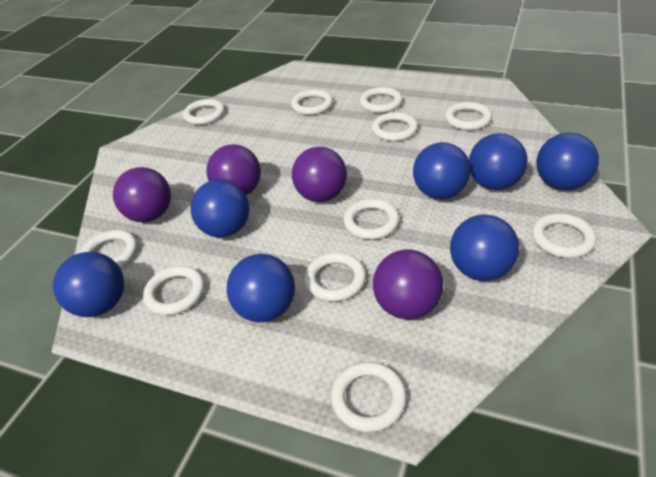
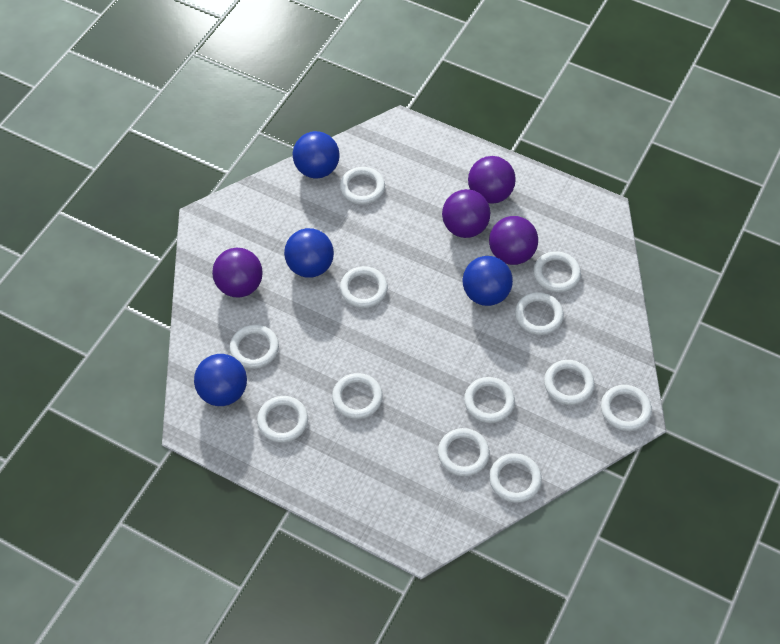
blue ball: [53,252,124,317] [190,179,249,238] [227,254,295,322] [413,142,471,199] [450,215,519,281] [469,133,528,190] [536,133,599,190] = 7 -> [194,354,247,406] [284,228,334,278] [293,131,340,178] [463,256,513,306] = 4
white ring: [81,230,137,267] [143,266,205,315] [183,99,225,125] [291,89,333,115] [304,253,366,302] [331,362,407,432] [344,199,400,240] [360,87,403,113] [372,112,418,141] [445,102,492,130] [532,213,596,258] = 11 -> [229,325,279,369] [257,396,308,443] [332,373,383,419] [340,167,385,205] [340,266,388,308] [438,428,490,476] [464,377,515,423] [489,453,542,503] [515,292,564,335] [533,251,581,293] [544,360,594,405] [601,385,652,431] = 12

